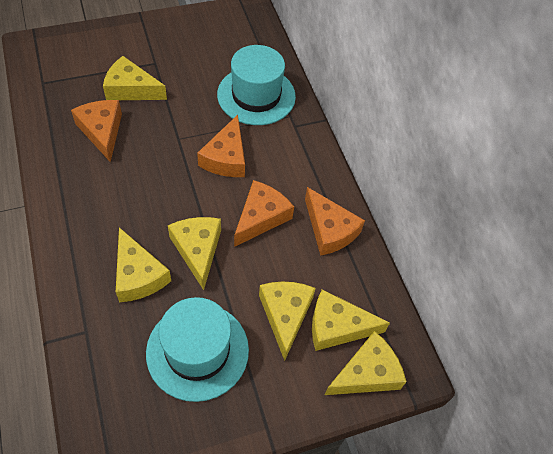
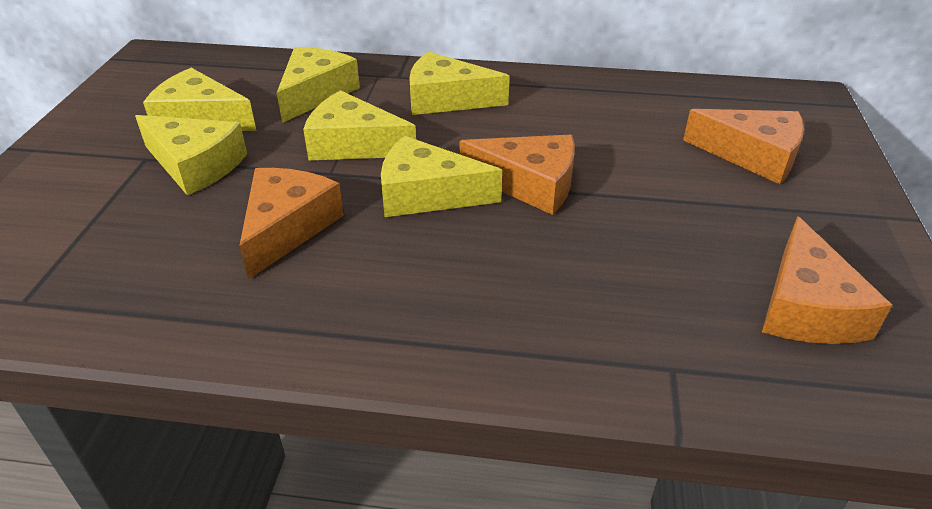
turquoise hat: [146,297,249,402] [217,45,296,125] = 2 -> none = 0

